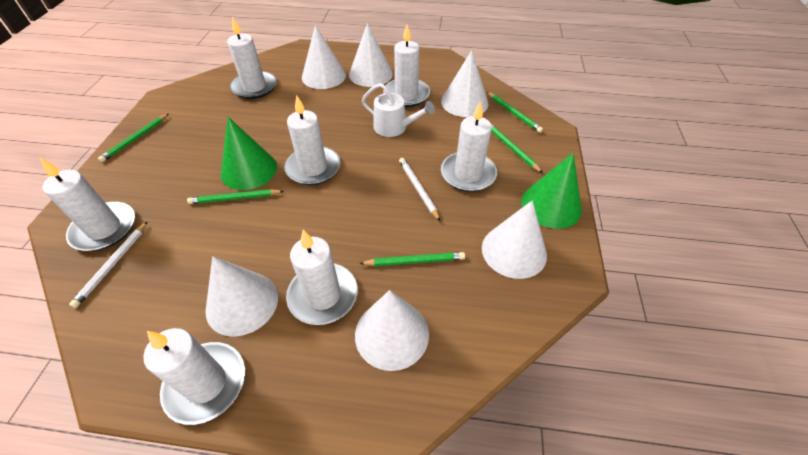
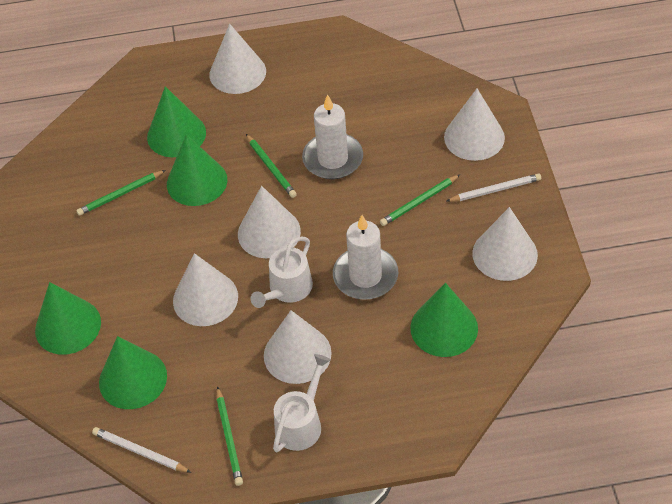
green cone: [221,117,277,190] [521,153,582,229] = 2 -> [35,282,101,355] [99,336,167,409] [147,86,206,157] [167,134,227,206] [410,283,478,357] = 5
green pencil: [98,114,168,162] [187,189,284,204] [359,252,465,266] [487,92,543,133] [491,124,543,173] = 5 -> [76,170,166,216] [217,386,243,486] [246,134,297,198] [380,175,460,226] = 4
white candle: [40,158,135,251] [143,328,245,425] [227,17,277,99] [284,95,340,185] [286,230,358,325] [383,25,430,107] [441,101,497,192] = 7 -> [302,94,363,179] [333,215,398,300] = 2
white watering can: [362,83,435,137] = 1 -> [251,237,313,308] [273,354,331,452] = 2

